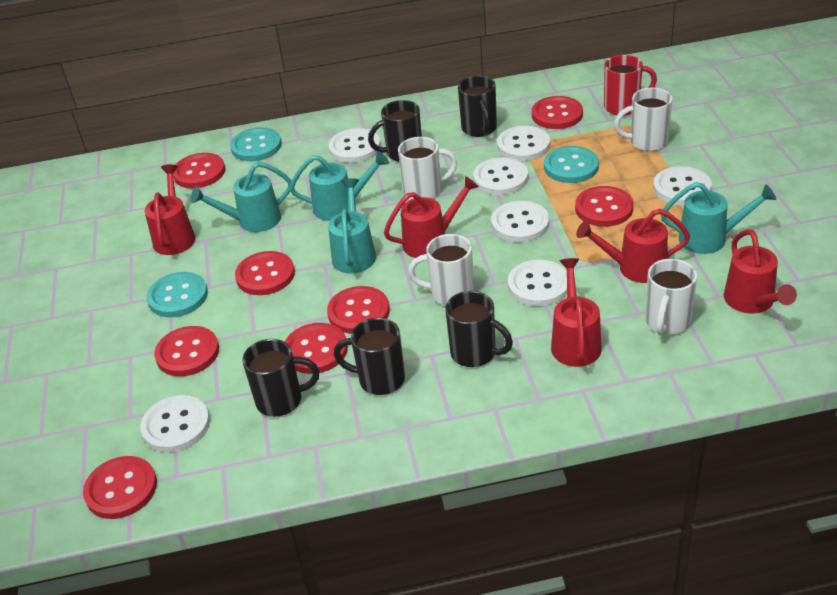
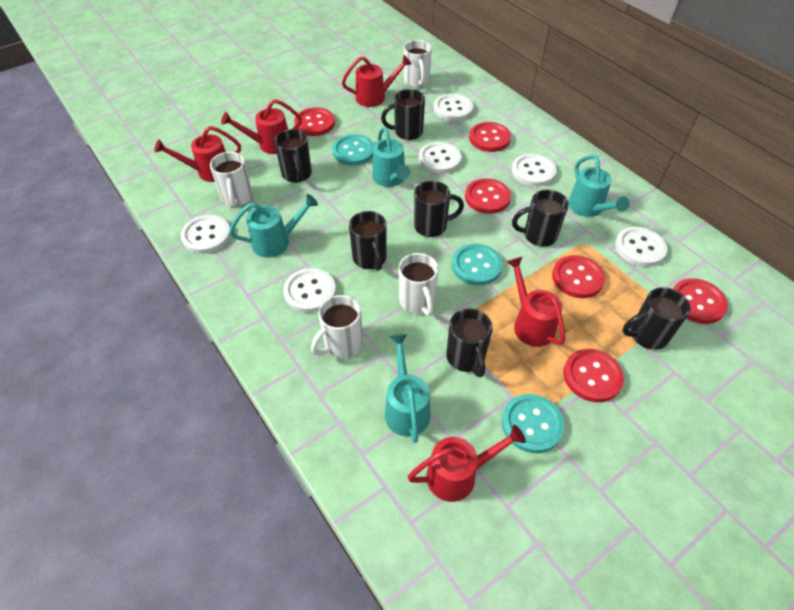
black mug: [242,339,319,417] [334,318,405,395] [368,100,422,162] [445,291,513,367] [458,76,497,137] = 5 -> [274,129,312,183] [349,211,387,270] [381,89,425,140] [414,181,464,237] [446,309,493,377] [512,190,569,247] [623,287,691,350] = 7
red button: [83,456,157,519] [154,326,219,376] [173,153,225,188] [235,251,295,295] [285,323,348,374] [327,286,390,334] [532,96,583,129] [575,186,633,227] = 8 -> [294,107,335,136] [465,178,511,214] [469,122,511,152] [552,255,605,298] [563,349,624,402] [673,278,728,324] = 6
red mug: [604,55,657,116] = 1 -> none = 0
white button: [140,395,210,452] [329,128,380,163] [473,157,528,195] [491,201,549,242] [497,126,550,161] [508,260,567,306] [653,166,712,206] = 7 -> [181,215,231,254] [283,268,336,313] [419,142,462,174] [434,94,473,121] [512,154,556,186] [615,227,667,267] = 6

